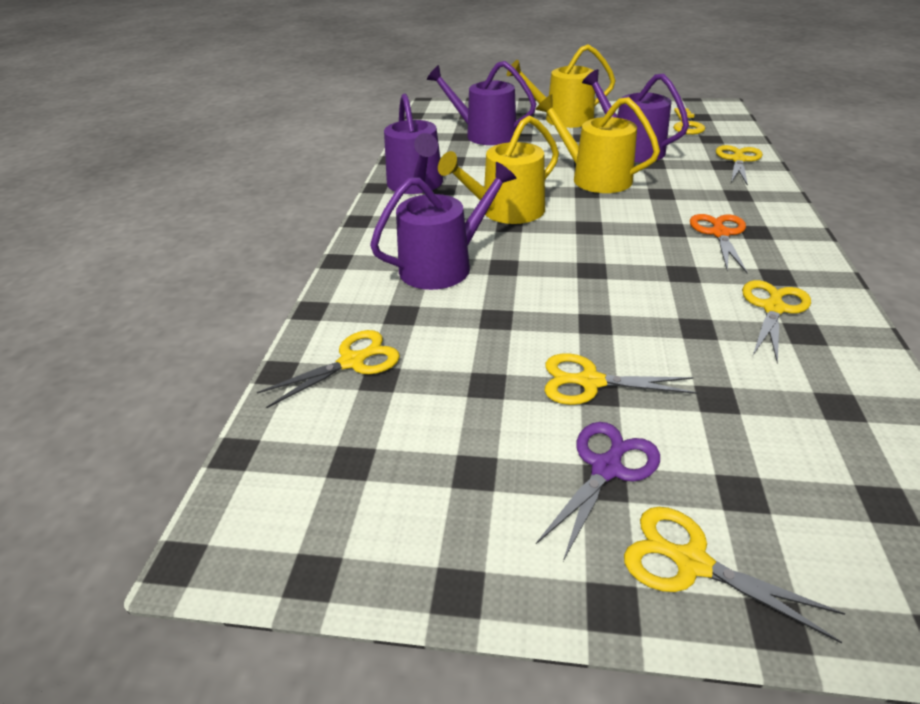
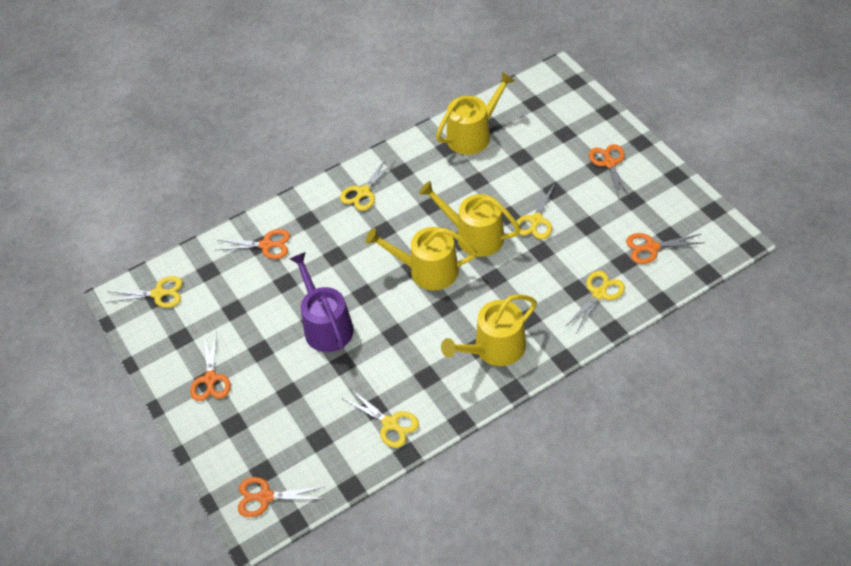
orange scissors: [690,214,748,273] = 1 -> [190,331,231,401] [217,229,290,259] [238,477,325,517] [589,144,631,199] [626,233,705,264] = 5
purple scissors: [536,422,660,561] = 1 -> none = 0
purple watering can: [370,162,517,290] [384,93,443,194] [427,61,536,145] [582,69,689,163] = 4 -> [290,252,354,352] = 1
yellow key: [673,108,705,135] = 1 -> none = 0
yellow watering can: [438,115,559,224] [507,44,616,128] [536,94,660,193] = 3 -> [365,227,477,290] [419,181,521,257] [436,72,515,155] [441,294,537,366] = 4

